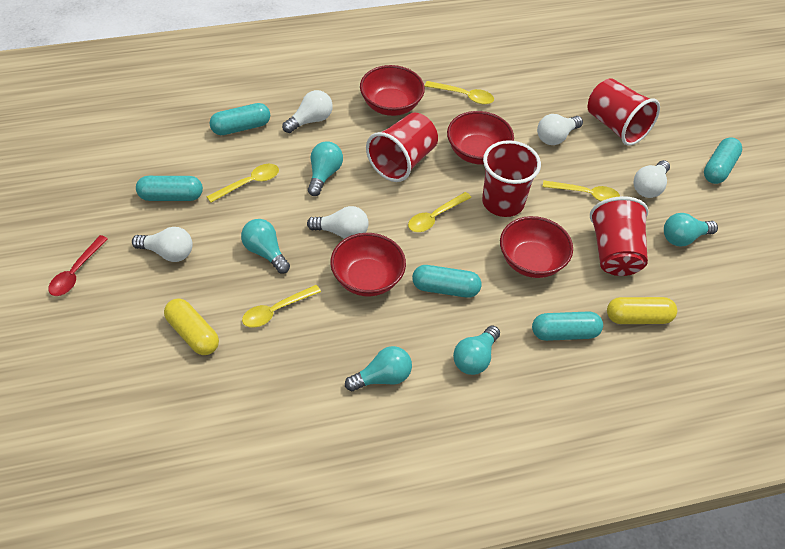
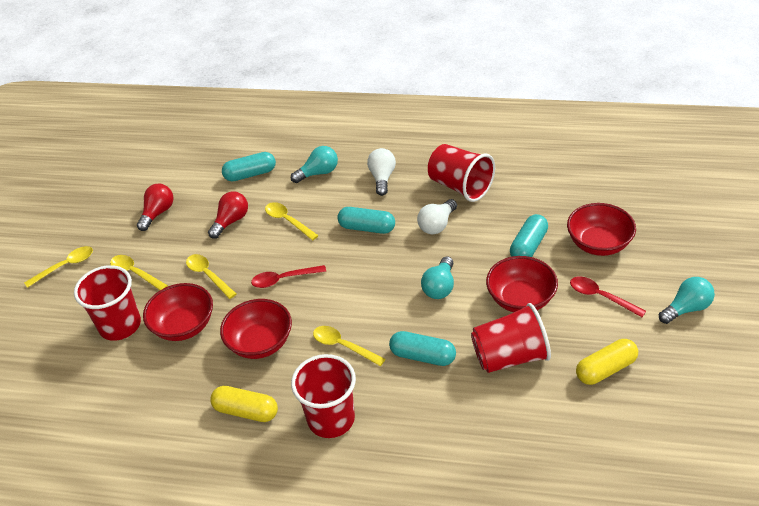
red light bulb: none = 0 -> [137,184,174,231] [208,192,248,239] = 2
red spoon: [48,235,108,296] = 1 -> [251,265,326,288] [570,276,646,317] = 2
turquoise capsule: [136,176,203,201] [210,103,270,135] [412,265,481,298] [532,311,603,341] [704,137,742,184] = 5 -> [222,152,276,181] [337,207,395,234] [389,331,456,366] [510,214,548,257] = 4
turquoise light bulb: [241,219,290,273] [308,141,343,196] [345,346,412,391] [453,325,500,375] [664,213,718,246] = 5 -> [291,146,338,183] [421,256,454,299] [659,277,715,324] = 3
white light bulb: [132,227,193,262] [282,90,333,133] [307,206,369,239] [537,114,583,145] [634,160,670,198] = 5 -> [367,148,396,196] [417,199,457,235] = 2

